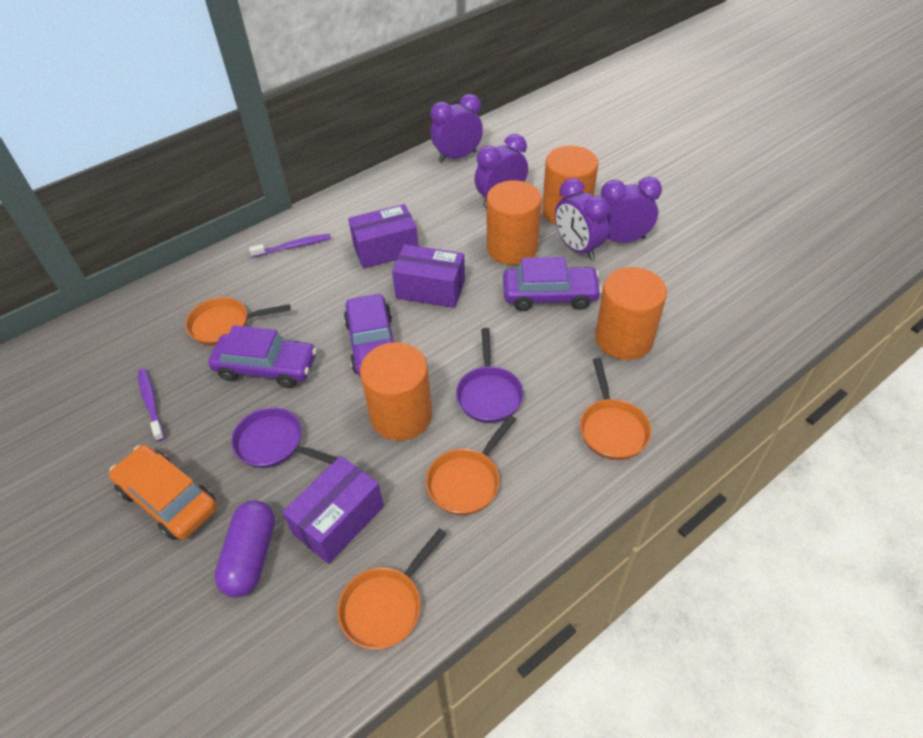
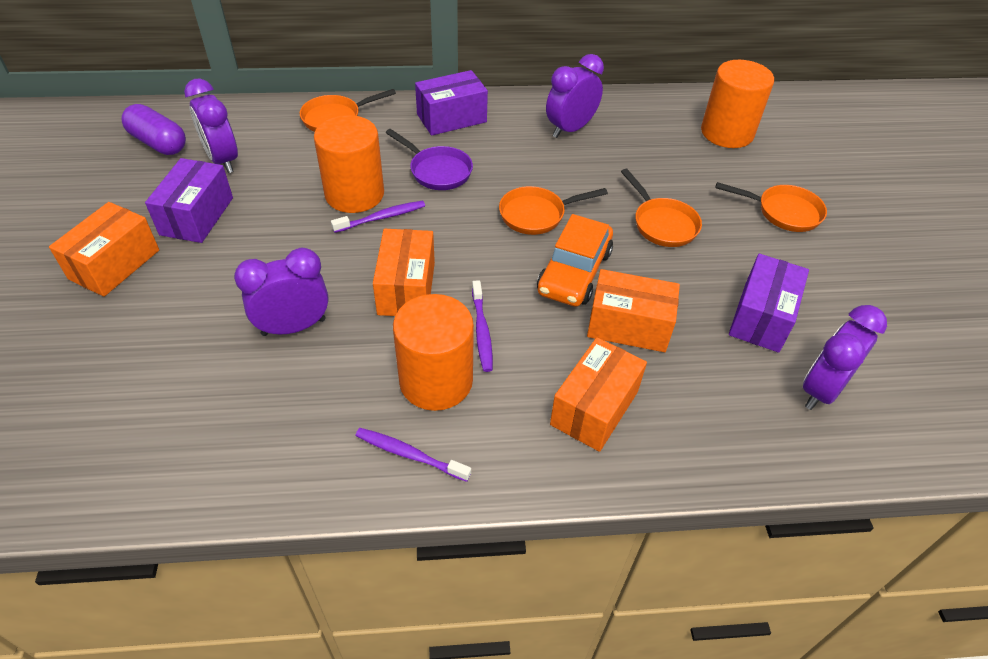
orange box: none = 0 -> [49,202,159,297] [373,229,435,316] [550,337,647,452] [587,269,680,352] = 4
orange cylinder: [360,342,432,441] [487,180,542,265] [542,146,598,225] [595,267,667,360] = 4 -> [314,115,384,213] [393,294,474,411] [701,60,774,148] = 3
purple car: [208,325,317,388] [344,294,394,377] [503,257,602,311] = 3 -> none = 0
purple pan: [231,407,338,468] [456,328,523,423] = 2 -> [386,129,473,190] = 1
purple toothbrush: [138,369,165,441] [249,234,331,258] = 2 -> [331,201,425,233] [355,428,471,482] [472,280,493,372] = 3

